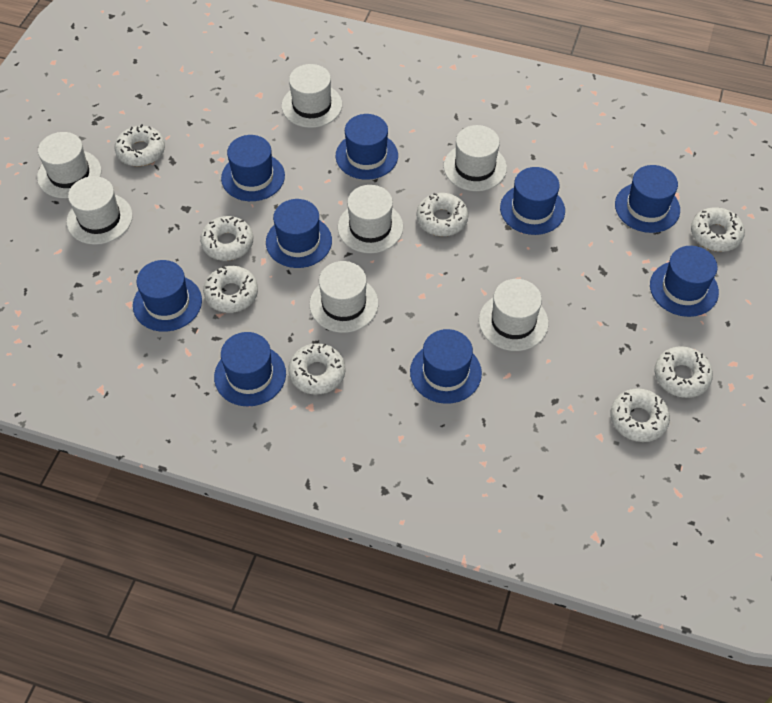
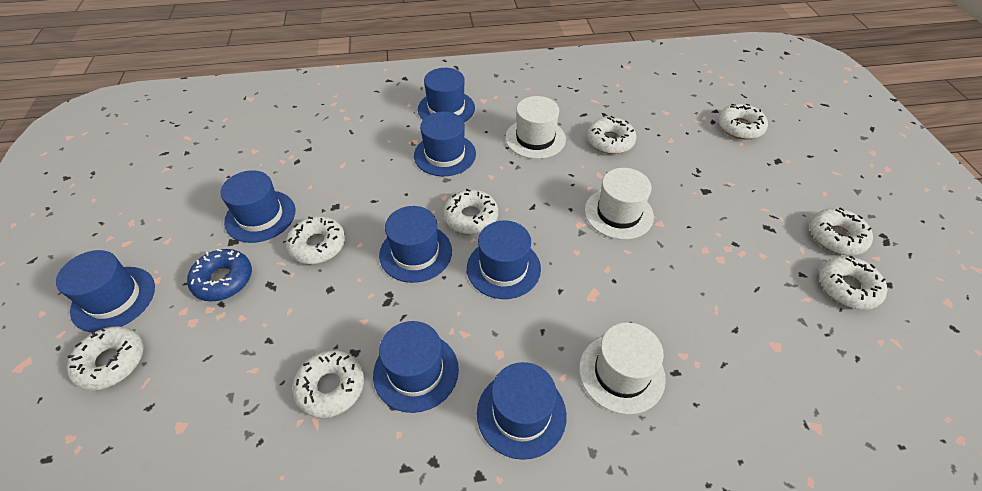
blue donut: none = 0 -> [187,249,252,301] = 1
blue hat: [133,260,202,332] [214,332,286,406] [221,135,285,201] [266,199,332,268] [336,114,398,180] [410,329,482,404] [500,167,565,235] [615,165,680,233] [650,246,719,317] = 9 -> [56,250,155,332] [221,170,296,243] [373,321,459,413] [379,206,452,283] [414,112,476,176] [418,68,475,122] [467,221,541,299] [477,362,567,460] = 8
white hat: [37,132,101,198] [66,176,133,245] [282,64,342,128] [310,261,378,333] [338,185,403,253] [444,125,507,191] [479,279,549,351] = 7 -> [505,96,566,159] [579,322,666,415] [585,168,654,240] = 3

